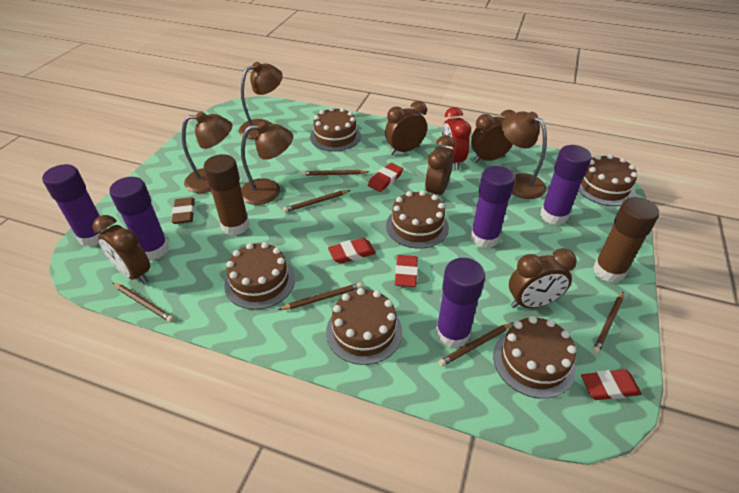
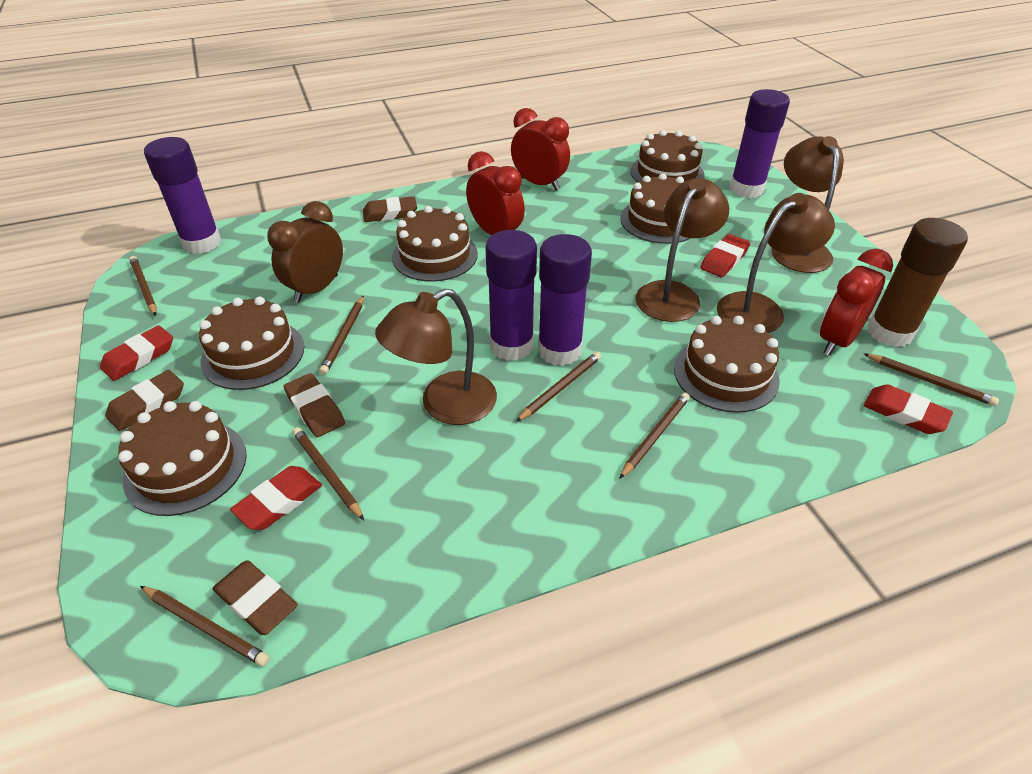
brown clock: [93,215,150,284] [385,101,427,155] [425,135,455,195] [471,110,515,162] [509,248,577,308] = 5 -> [267,201,343,303] = 1
brown eraser: [172,197,195,224] = 1 -> [105,370,184,431] [213,560,298,635] [284,373,345,437] [363,196,417,222] = 4
brown glue stick: [204,154,250,236] [593,197,659,283] = 2 -> [867,218,968,347] = 1
brown pencil: [113,283,174,322] [278,283,362,310] [283,190,351,212] [302,170,369,176] [439,323,513,367] [593,292,624,354] = 6 -> [129,256,157,316] [140,586,269,666] [293,427,364,520] [319,295,364,375] [516,352,601,422] [619,393,690,479] [863,353,999,406] = 7
purple glue stick: [42,164,107,247] [109,177,169,260] [436,258,485,349] [470,166,515,248] [540,145,592,225] = 5 -> [144,137,222,254] [485,230,537,361] [538,234,592,366] [730,89,790,198] = 4
red clock: [442,107,471,170] = 1 -> [466,151,525,235] [511,108,570,191] [820,249,893,356] = 3

